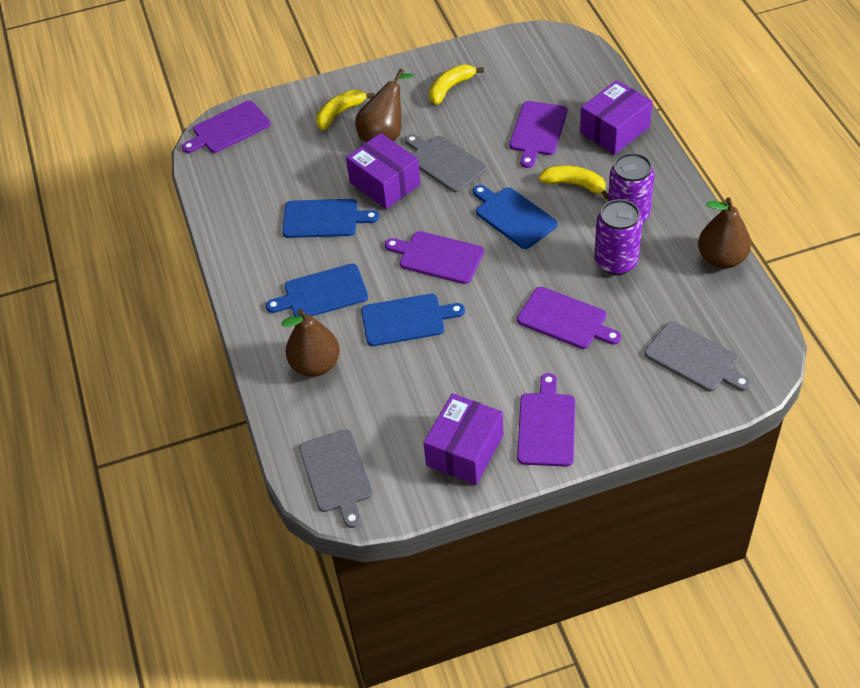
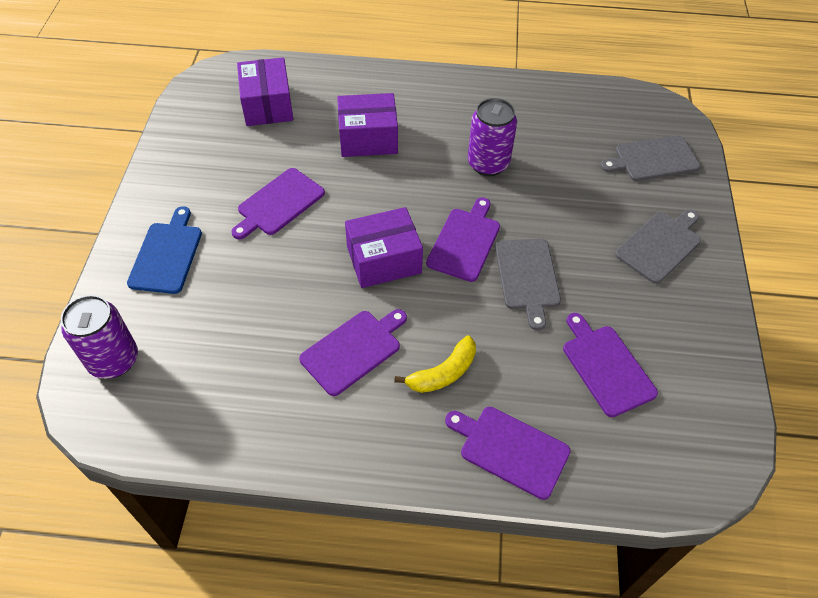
blue cutting board: [266,264,368,316] [282,199,379,238] [361,294,465,346] [473,185,558,249] = 4 -> [127,206,202,294] = 1
brown pear: [281,309,340,377] [355,69,414,143] [698,198,751,269] = 3 -> none = 0
yellow banana: [316,90,374,130] [429,64,484,105] [539,165,608,200] = 3 -> [394,336,476,393] = 1

